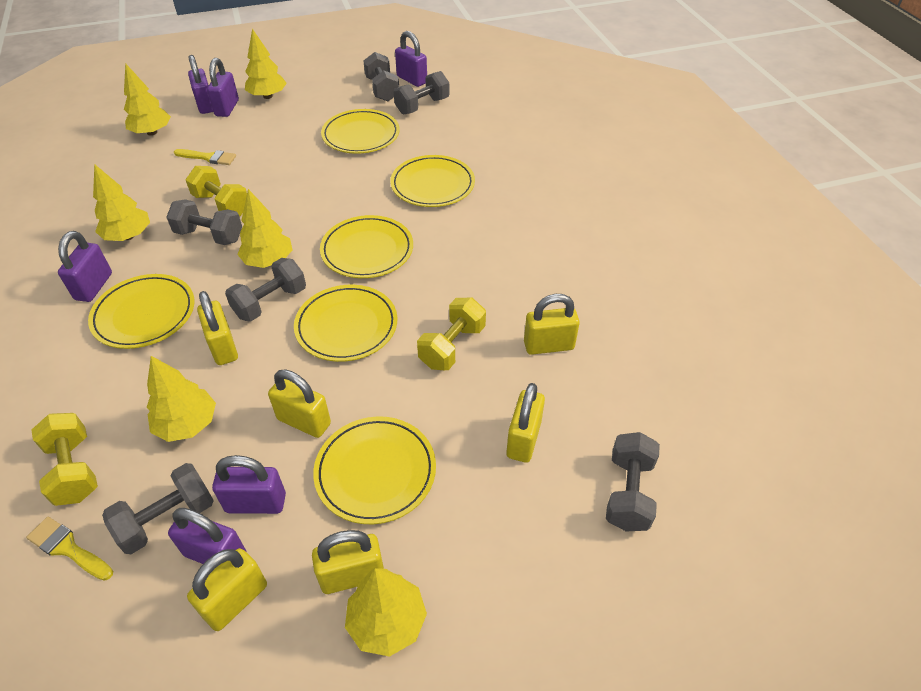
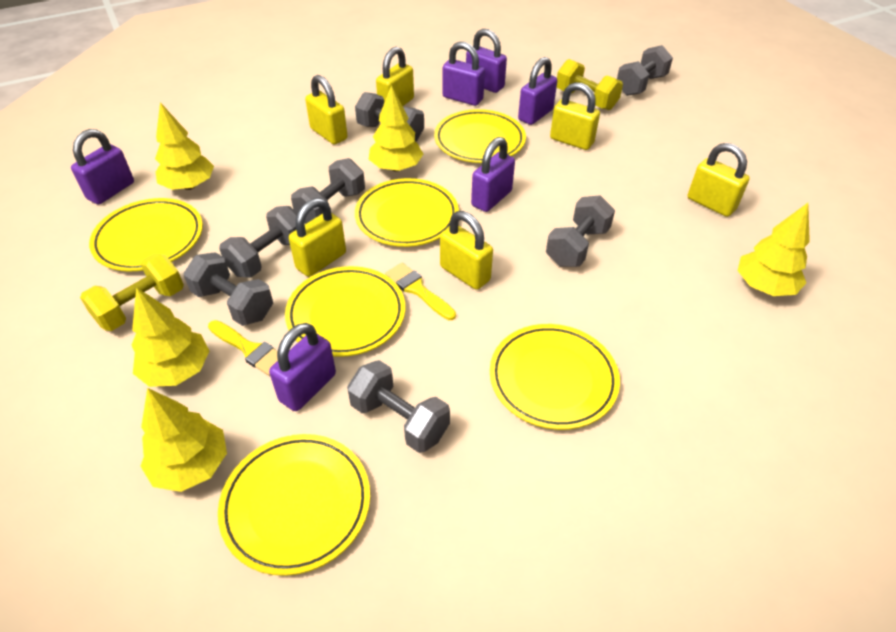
grey dumbbell: [102,463,214,554] [166,199,242,245] [225,258,306,322] [363,52,399,101] [394,71,449,115] [606,432,660,531] = 6 -> [183,252,273,326] [219,206,297,278] [291,158,365,224] [347,360,450,453] [355,92,424,142] [546,195,615,267] [617,45,673,96] = 7
yellow dumbbell: [31,413,98,506] [186,166,247,217] [417,298,486,370] = 3 -> [80,253,184,331] [557,59,623,110] = 2
yellow tree: [93,164,150,241] [124,63,171,136] [147,356,216,442] [237,189,293,268] [245,28,287,99] [345,568,427,657] = 6 -> [132,287,210,387] [141,388,227,492] [155,102,214,190] [369,85,423,171] [737,203,810,296] = 5

